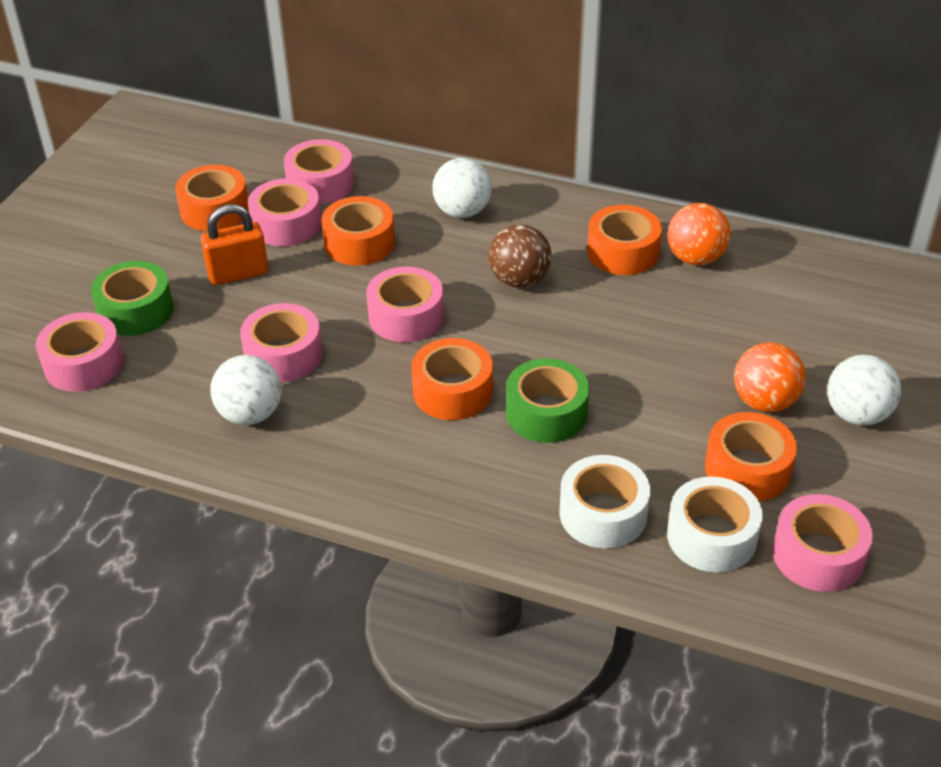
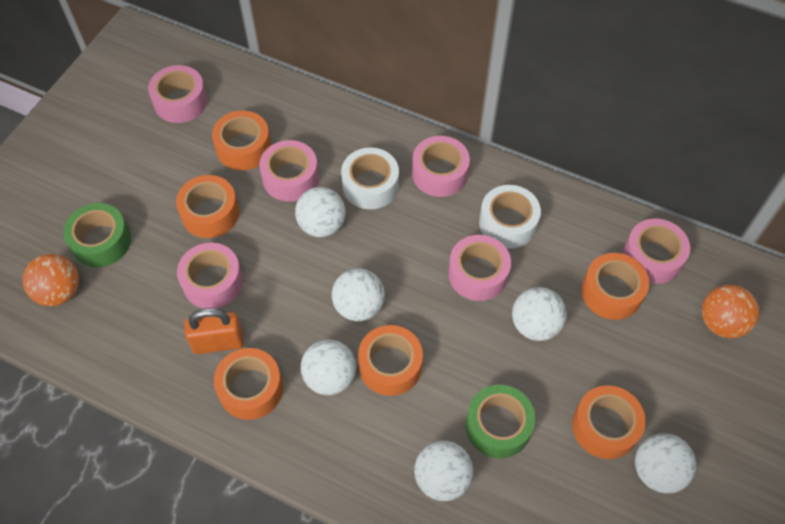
brown ball: [488,224,552,288] = 1 -> none = 0
orange tape: [175,165,249,231] [321,196,395,266] [411,338,493,420] [587,205,662,275] [705,412,797,501] = 5 -> [176,175,239,238] [212,110,271,171] [214,348,283,420] [358,325,423,396] [572,385,646,459] [582,253,649,320] = 6
white ball: [211,355,282,425] [432,158,492,218] [827,355,901,425] = 3 -> [295,187,346,237] [301,339,356,395] [332,268,385,321] [414,441,473,501] [512,287,567,341] [635,433,696,494] = 6

